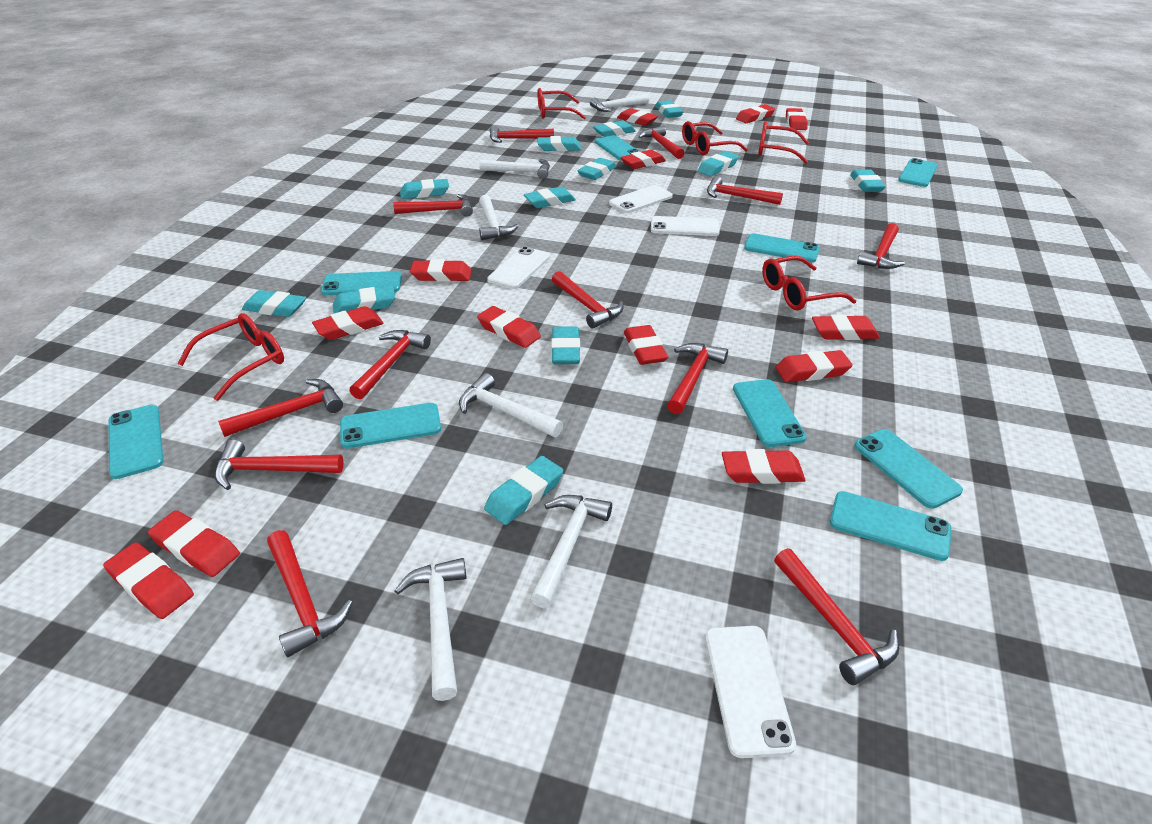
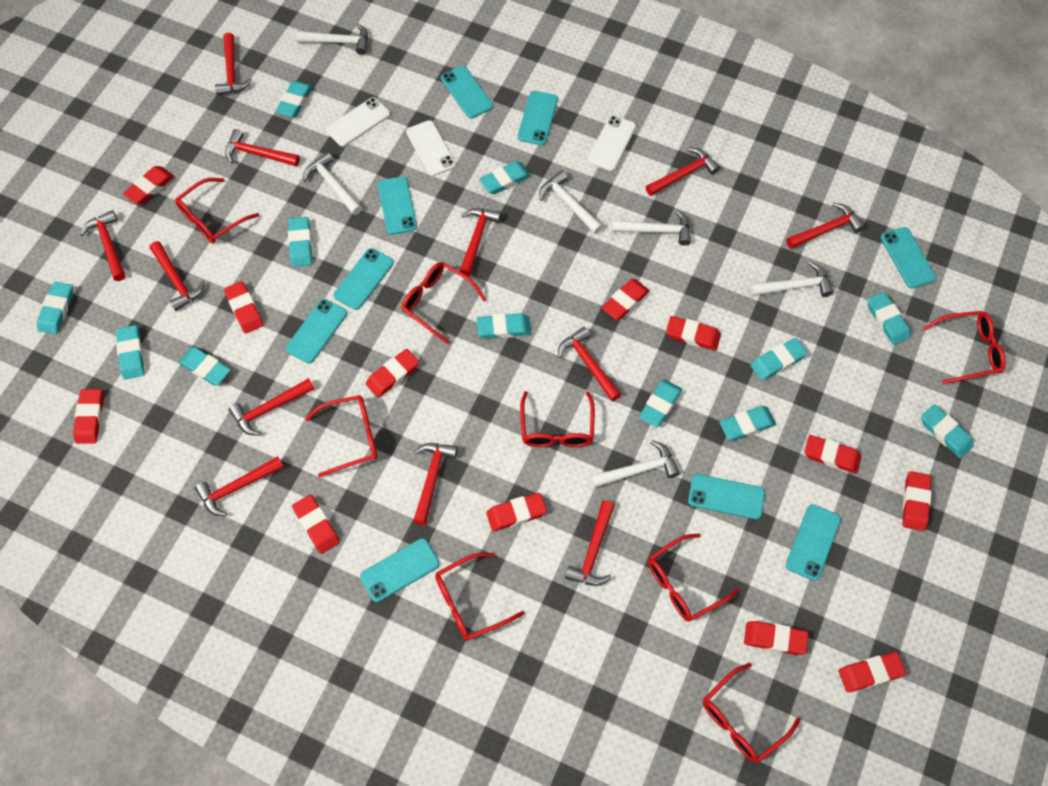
red eraser: [103,542,194,619] [148,510,240,577] [312,306,384,340] [410,259,472,282] [477,306,541,348] [617,108,658,126] [620,149,666,169] [624,325,668,365] [722,449,805,484] [736,104,775,123] [776,350,853,382] [786,108,808,130] [812,315,880,340] = 13 -> [73,389,104,444] [123,166,174,204] [224,281,263,334] [292,495,340,554] [366,349,419,398] [486,493,547,531] [602,279,650,320] [666,316,721,351] [744,621,808,655] [804,435,862,474] [839,652,906,692] [903,471,931,531] = 12
red glasses: [177,313,284,401] [538,88,586,119] [682,121,748,155] [758,121,809,163] [762,256,856,310] = 5 -> [175,178,259,243] [305,395,378,477] [402,262,487,344] [435,553,524,641] [520,391,595,447] [648,534,739,622] [703,663,801,763] [923,311,1006,384] = 8
white phone: [487,246,550,289] [609,185,673,213] [651,216,720,236] [705,626,796,758] = 4 -> [326,97,390,147] [406,120,456,176] [588,115,636,171] = 3

